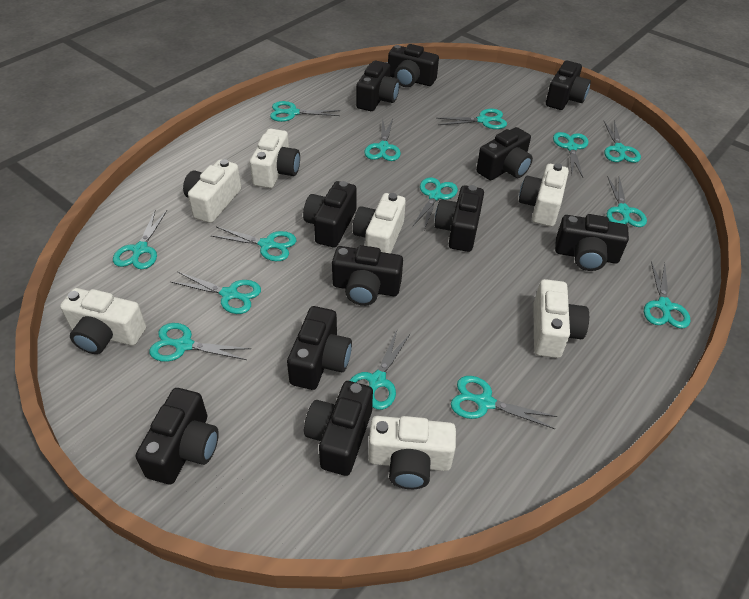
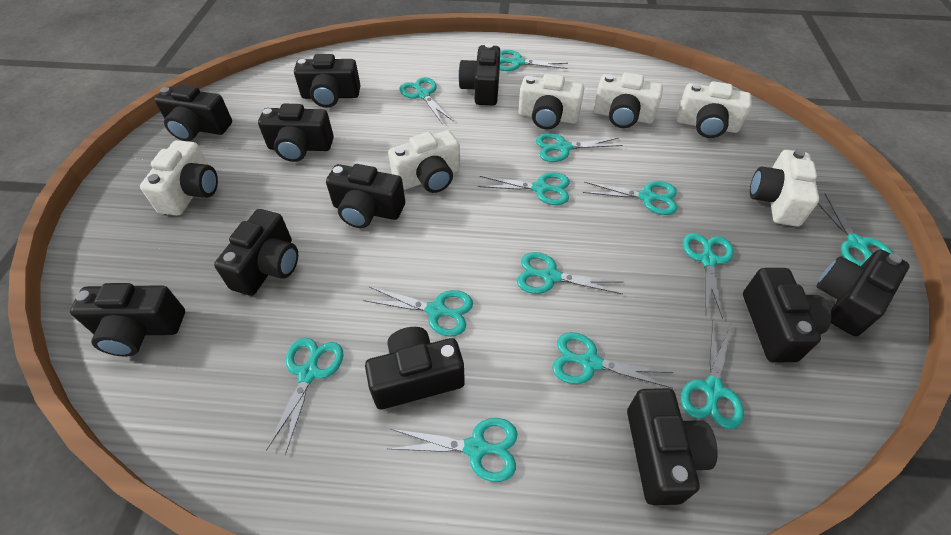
turquoise scissors: [113,210,167,269] [149,323,251,362] [171,272,261,314] [211,227,296,261] [270,101,340,122] [349,331,411,410] [364,119,401,161] [412,177,458,230] [436,109,507,129] [451,376,558,429] [553,132,588,178] [603,120,641,163] [607,176,647,227] [644,261,690,329] = 14 -> [266,338,344,455] [363,287,473,337] [388,418,518,482] [400,77,453,124] [478,172,570,205] [500,50,568,71] [517,252,623,294] [536,133,623,162] [552,332,673,388] [583,181,677,215] [681,322,744,429] [683,233,734,319] [818,194,892,266] = 13
white camera: [60,288,146,354] [183,159,241,223] [250,129,300,188] [353,193,406,254] [368,416,456,489] [519,163,569,227] [533,279,589,358] = 7 -> [140,140,218,216] [388,130,460,193] [518,74,584,129] [594,72,663,128] [677,81,752,138] [750,149,819,227] = 6

